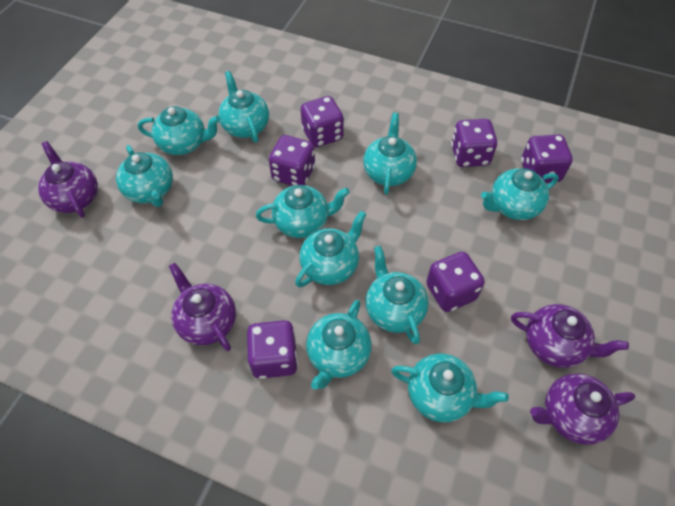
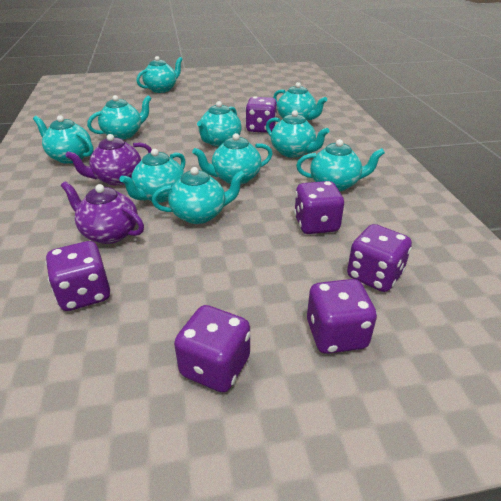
purple teapot: [38,141,98,218] [169,263,236,351] [511,304,629,368] [530,373,635,445] = 4 -> [61,181,144,244] [66,134,152,185] = 2

